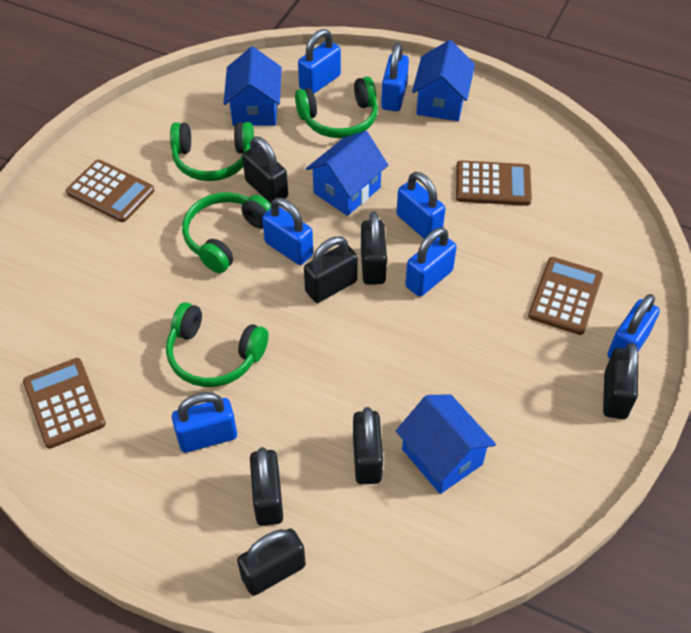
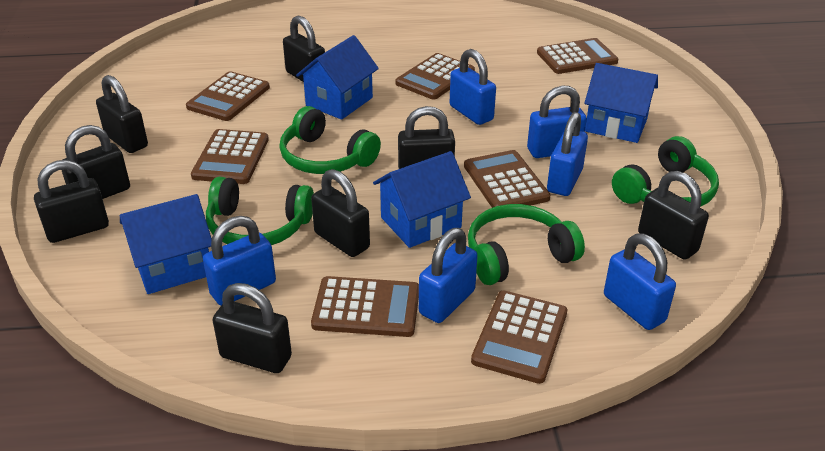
black padlock: [237,528,306,596] [242,136,288,203] [250,447,283,526] [304,236,358,303] [353,407,383,484] [361,212,387,285] [603,343,638,419] = 7 -> [34,160,109,243] [62,125,130,199] [96,75,148,153] [212,283,292,373] [283,16,325,82] [311,169,370,257] [398,106,455,169] [638,171,709,260] = 8
blue padlock: [172,392,237,453] [262,198,313,265] [298,29,341,94] [381,43,409,111] [396,172,445,239] [405,227,457,297] [607,294,660,359] = 7 -> [203,216,276,306] [419,228,478,323] [450,49,496,125] [527,85,587,158] [547,112,588,196] [604,233,676,330] = 6
brown calculator: [23,358,106,449] [66,160,154,222] [456,160,532,206] [528,257,603,335] = 4 -> [186,71,270,121] [191,129,269,184] [311,276,419,337] [395,53,475,100] [464,150,551,208] [471,291,567,384] [537,38,619,74] = 7

